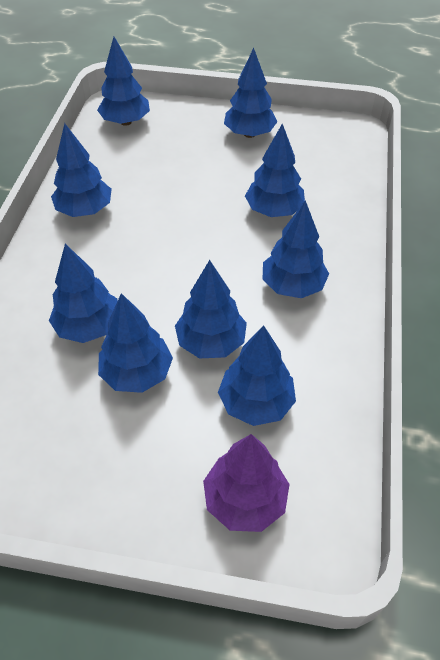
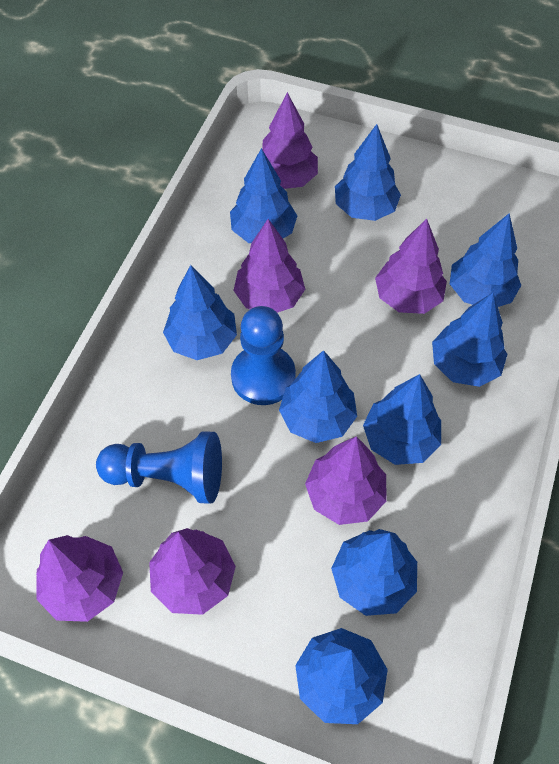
blue pawn: none = 0 -> [96,431,222,504] [231,306,296,405] = 2
purple tree: [203,434,290,532] = 1 -> [36,535,123,622] [149,528,236,615] [233,219,305,313] [262,92,318,189] [305,436,387,525] [375,219,447,314] = 6

